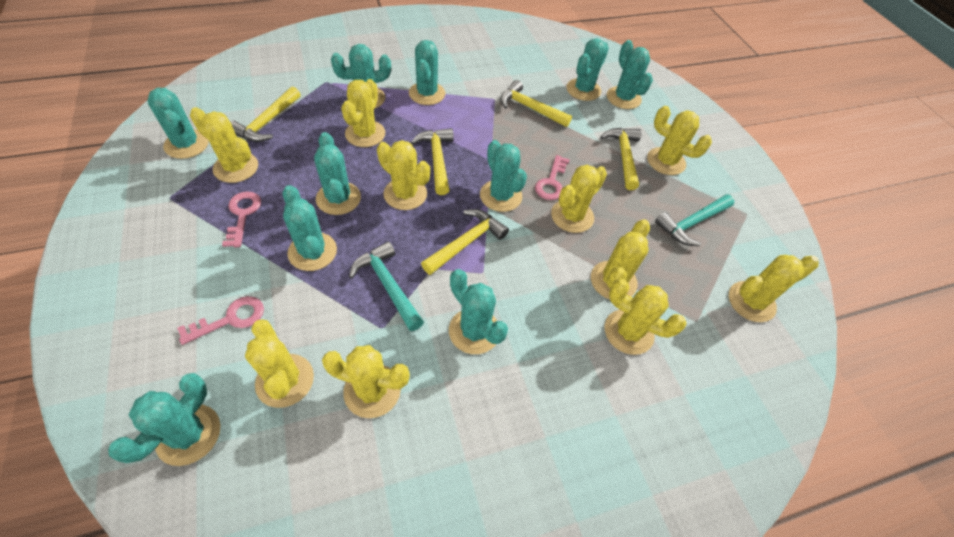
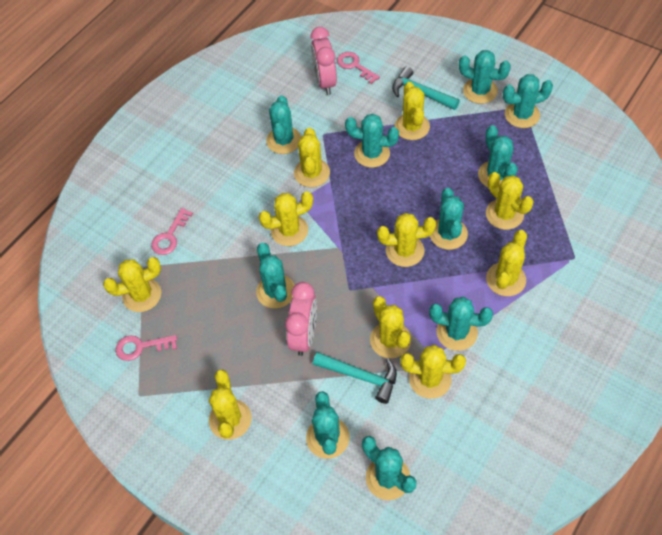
pink clock: none = 0 -> [285,282,317,356] [311,27,337,95] = 2
yellow hammer: [230,86,301,142] [411,128,454,195] [421,209,509,275] [500,80,572,127] [600,128,642,190] = 5 -> none = 0

